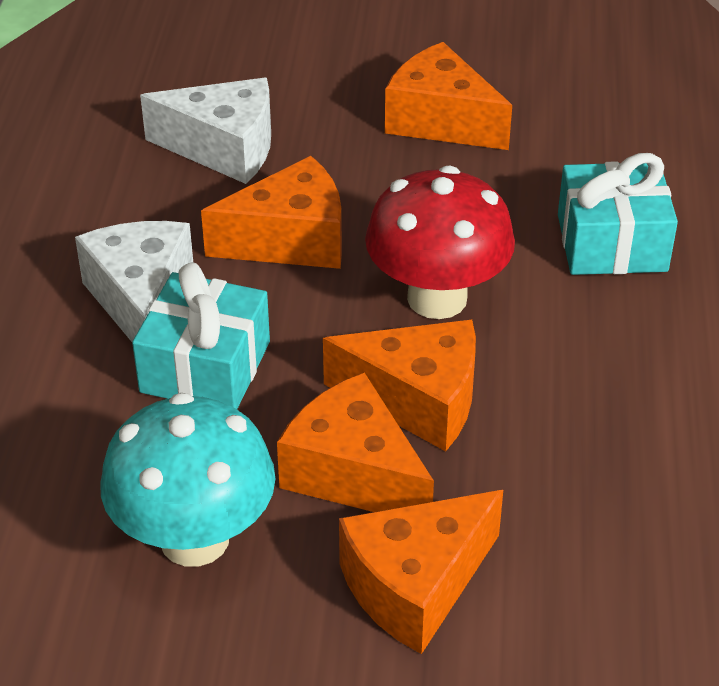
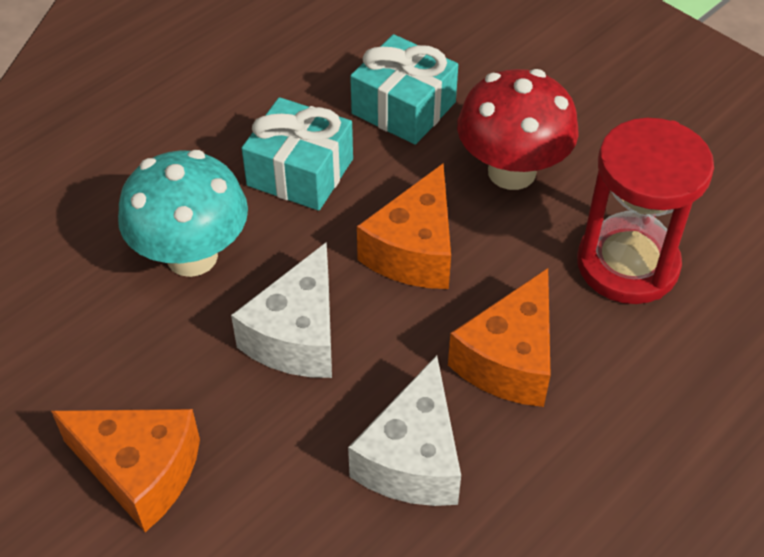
orange cheese: [201,156,342,269] [277,372,434,512] [323,320,476,452] [339,490,503,654] [385,42,512,150] = 5 -> [51,409,200,532] [357,164,451,289] [448,268,551,407] = 3
red hourglass: none = 0 -> [577,118,714,304] = 1

